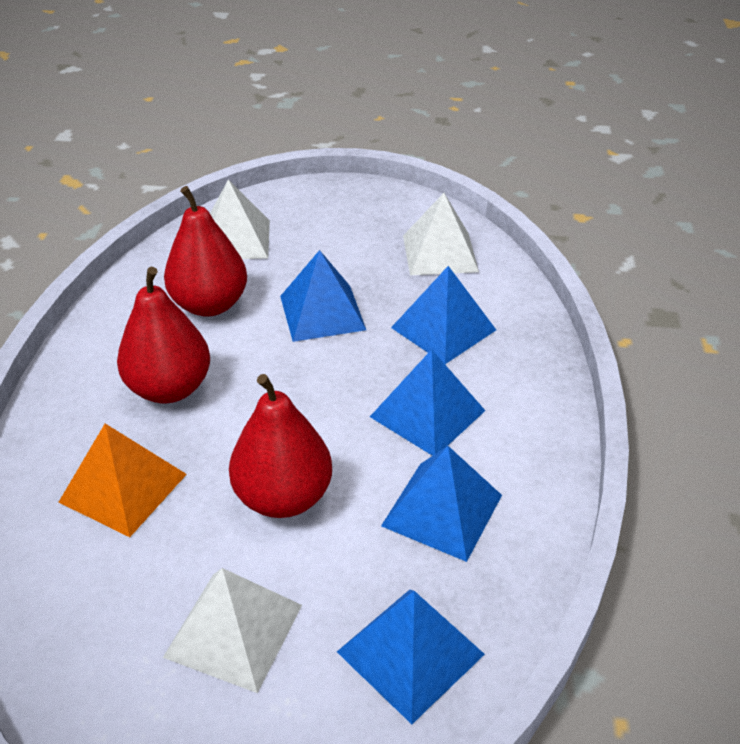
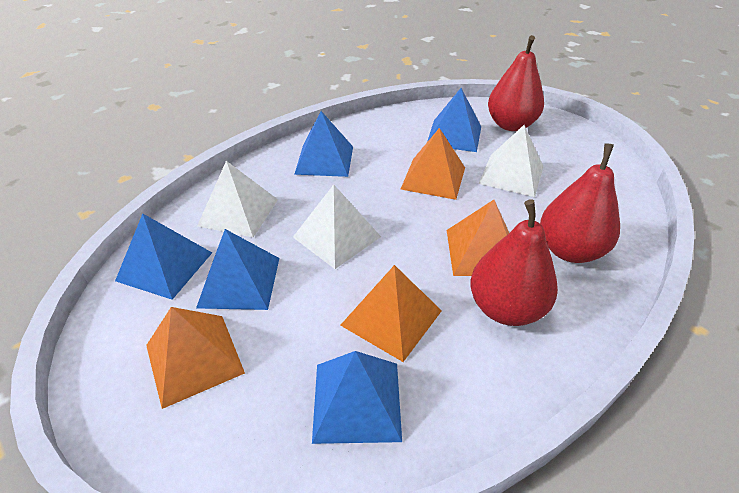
orange pyramid: [59,424,187,537] = 1 -> [146,307,245,409] [340,265,442,362] [401,128,465,200] [447,200,509,276] = 4

